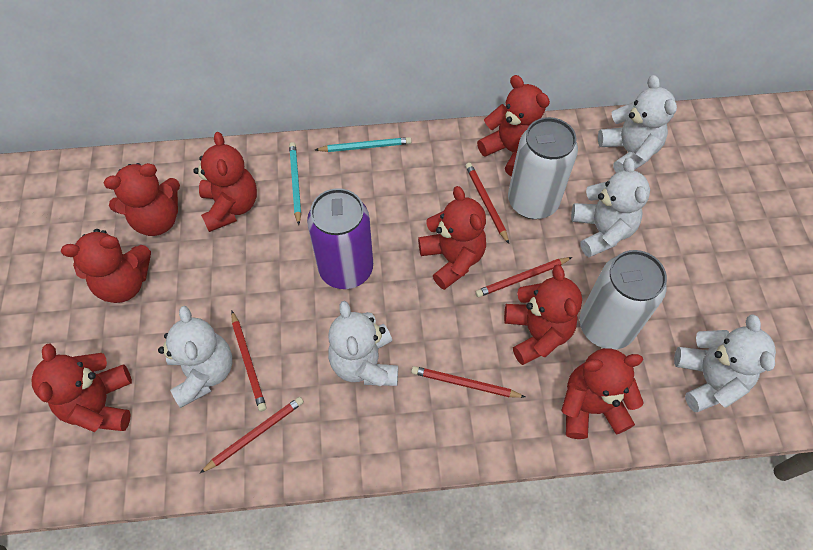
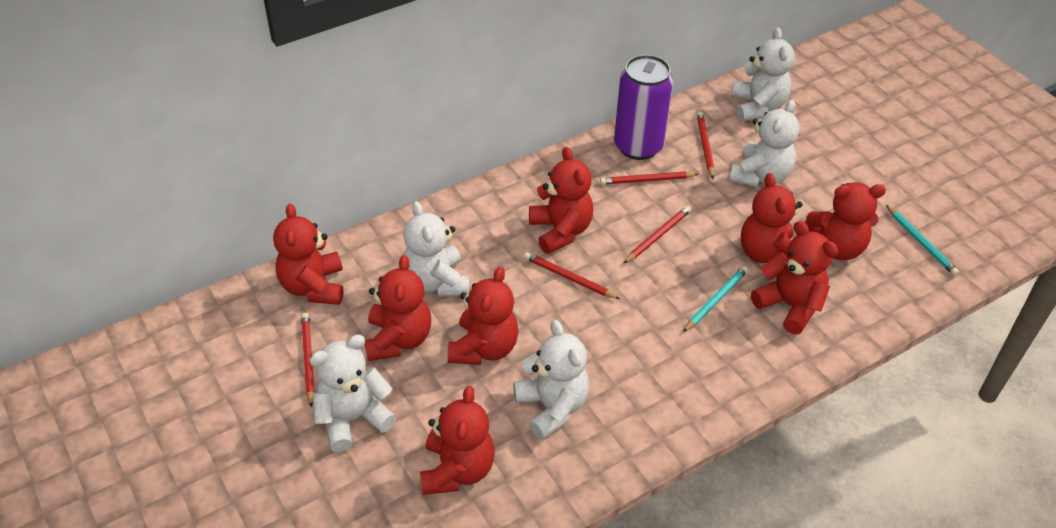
white can: [508,117,578,219] [580,250,667,349] = 2 -> none = 0

